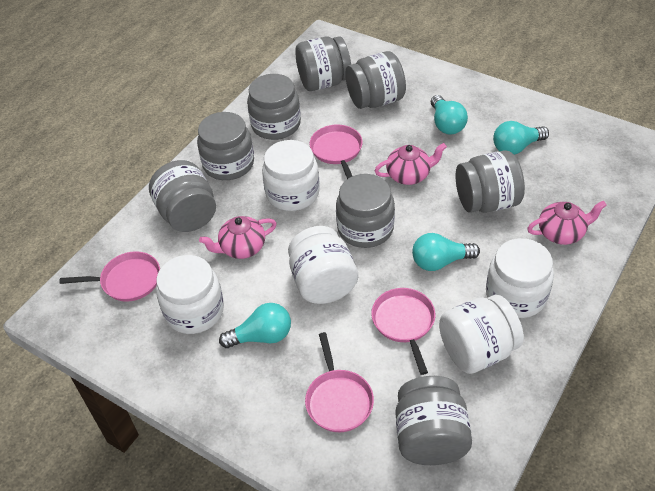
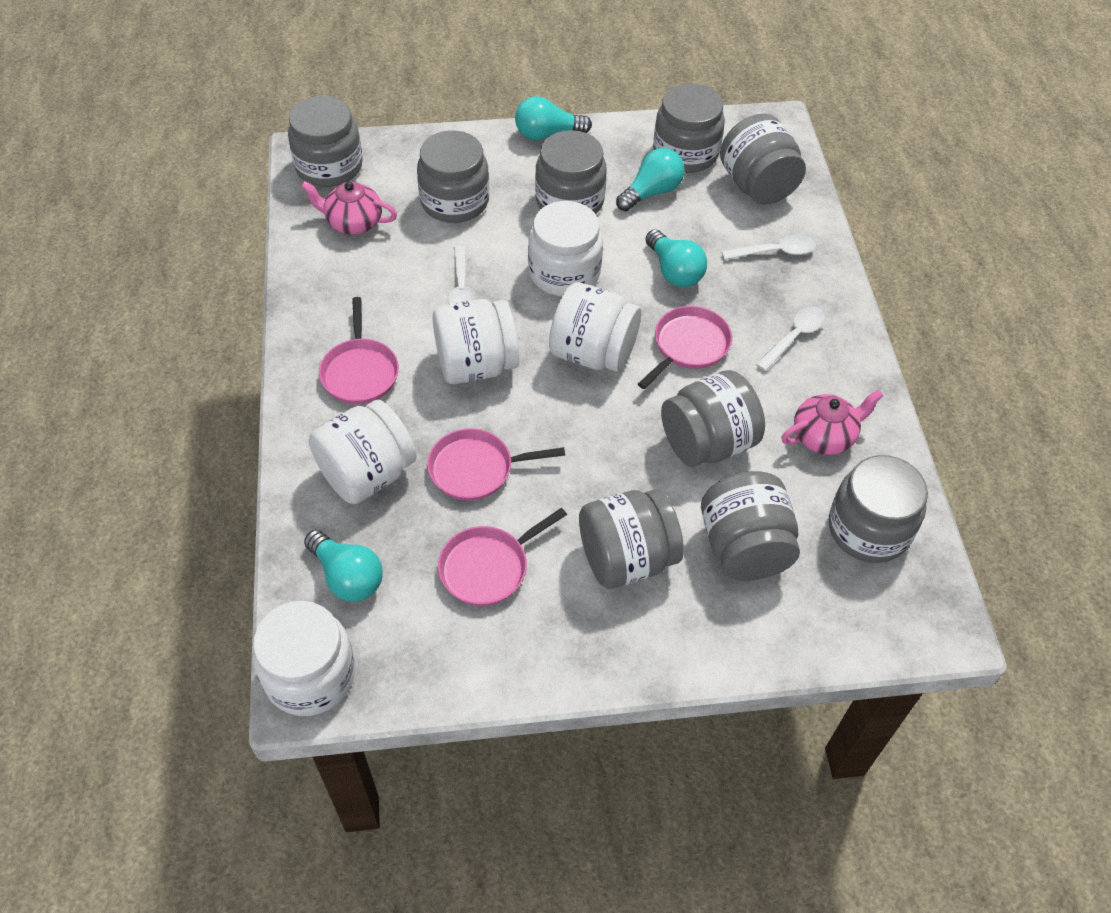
grey jar: [149,160,216,232] [197,112,254,180] [247,74,301,140] [295,36,351,91] [336,174,395,248] [345,51,406,109] [395,376,472,465] [456,150,525,213] = 8 -> [288,96,363,187] [417,131,489,223] [535,130,607,214] [579,489,684,589] [653,83,725,173] [661,370,765,467] [701,471,800,581] [720,114,806,205] [829,455,928,563] = 9
pink teapot: [199,216,277,259] [375,143,447,185] [527,201,607,245] = 3 -> [301,181,397,235] [782,390,883,455] = 2
white spoon: none = 0 -> [448,246,476,304] [722,235,816,260] [756,306,826,371] = 3

